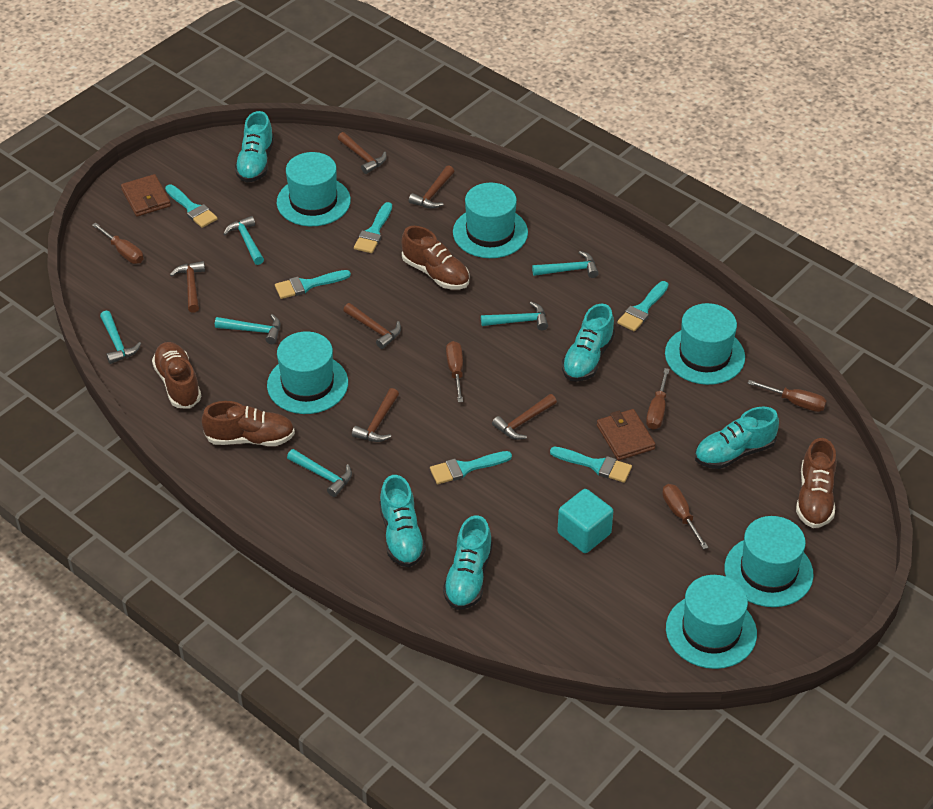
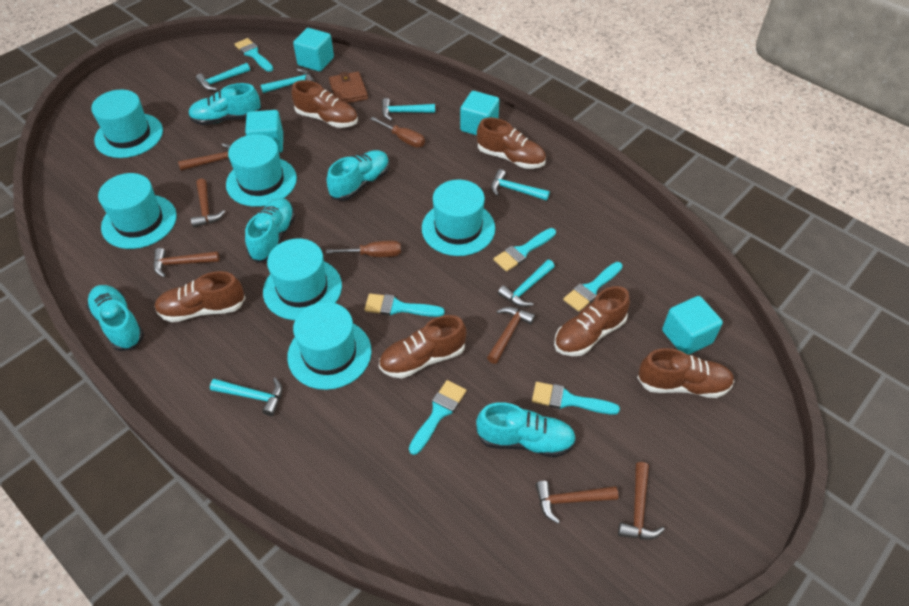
brown screwdriver: [92,223,143,264] [446,341,463,402] [646,368,670,430] [662,484,709,549] [747,380,827,412] = 5 -> [326,241,401,257] [370,117,425,148] = 2
brown shoe: [152,342,202,409] [201,401,295,446] [402,226,469,290] [796,438,837,528] = 4 -> [154,271,245,322] [291,80,358,128] [379,315,467,378] [477,117,546,169] [554,286,630,356] [637,348,734,398] = 6
brown wallet: [121,174,171,216] [597,409,656,460] = 2 -> [329,72,368,103] = 1
turquoise cube: [557,489,613,553] = 1 -> [245,110,283,153] [293,28,334,71] [460,91,499,135] [662,296,723,355] = 4

